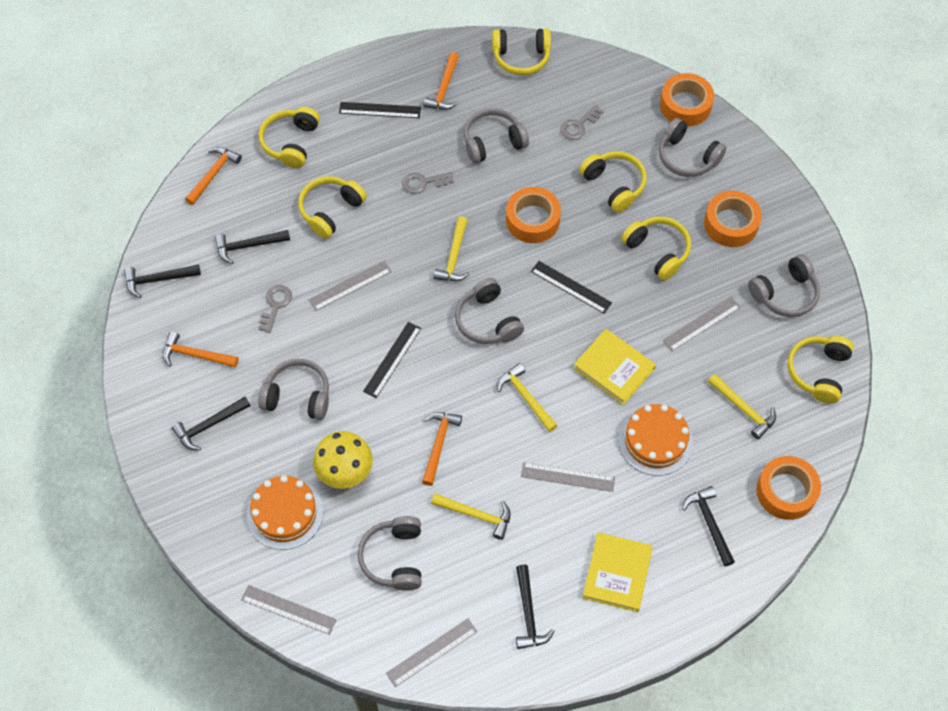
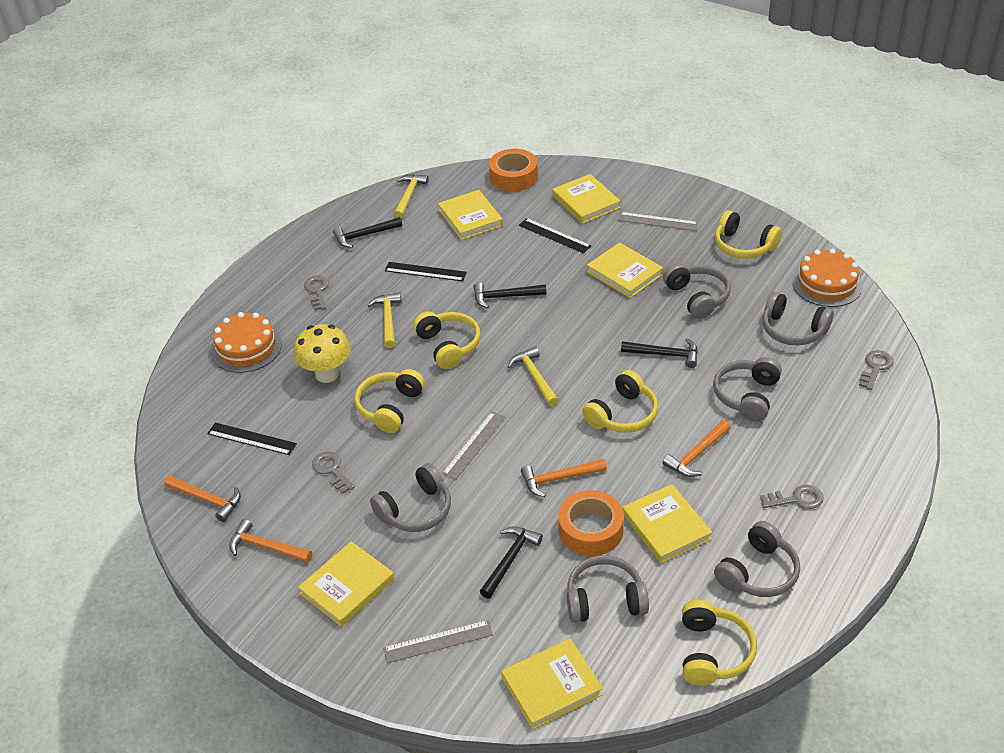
black hammer: [124,265,201,298] [172,397,251,450] [215,230,290,264] [516,565,554,649] [682,486,735,566] = 5 -> [333,217,402,248] [474,282,546,308] [480,526,543,599] [621,338,698,368] = 4
grey key: [258,285,292,333] [402,172,454,194] [561,105,604,140] = 3 -> [304,275,329,310] [312,451,355,494] [760,485,824,509] [859,350,894,390] = 4
grey ruler: [241,585,337,635] [309,261,392,311] [386,618,477,687] [521,462,615,492] [662,297,741,351] = 5 -> [383,620,493,663] [442,412,505,480] [617,212,698,231] = 3
orange tape: [506,187,561,243] [660,73,714,127] [704,191,762,247] [756,456,821,520] = 4 -> [489,149,538,191] [558,490,624,556] = 2
yellow book: [573,329,656,405] [583,532,653,612] = 2 -> [298,541,394,627] [438,190,503,240] [501,638,603,730] [553,174,620,224] [587,242,663,298] [622,484,712,563] = 6
yellow hammer: [431,493,511,540] [433,216,470,281] [497,363,558,432] [708,374,776,439] = 4 -> [367,292,401,348] [394,174,429,218] [508,347,559,406] = 3
yellow headphones: [259,107,320,168] [298,176,367,239] [492,28,551,76] [579,151,647,213] [621,217,691,281] [787,336,854,404] = 6 -> [354,369,425,433] [413,312,481,369] [582,370,658,433] [682,600,757,685] [715,210,782,259] = 5

